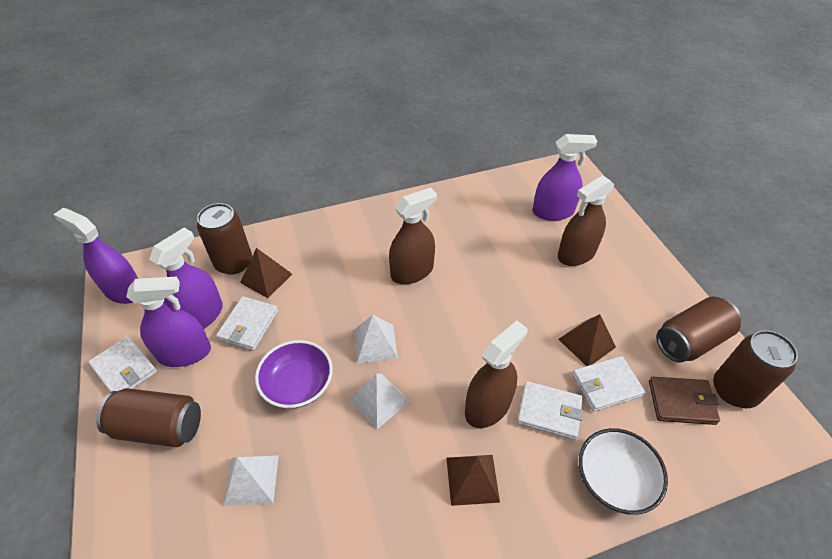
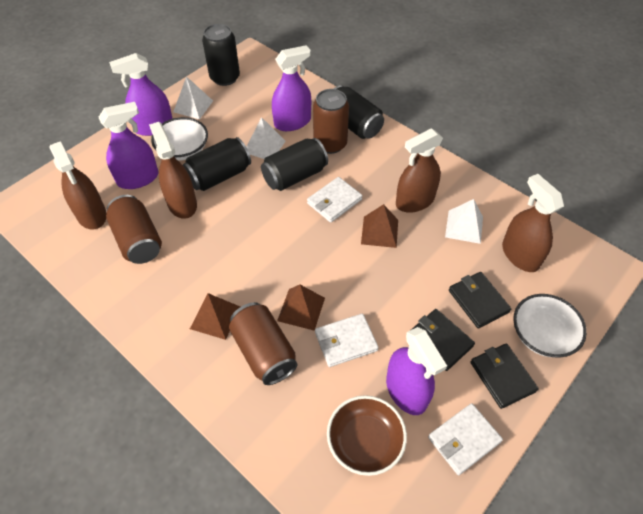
black can: none = 0 -> [183,137,251,191] [202,24,240,86] [261,138,328,191] [334,85,384,139] = 4
black wallet: none = 0 -> [411,309,475,371] [449,272,511,328] [470,343,539,409] = 3
brown bowl: none = 0 -> [327,395,407,476] = 1
brown can: [96,388,201,447] [197,203,252,275] [657,296,741,363] [713,330,798,408] = 4 -> [106,195,162,264] [229,302,298,385] [313,89,349,154] = 3
brown spray bottle: [389,187,437,284] [465,321,527,428] [558,175,615,266] = 3 -> [49,141,107,229] [149,122,197,219] [396,128,443,213] [502,174,564,272] = 4
brown wallet: [649,377,720,425] = 1 -> none = 0
purple bowl: [255,340,333,408] = 1 -> none = 0
white bowl: [579,428,668,515] = 1 -> [151,117,208,161] [513,294,587,358] = 2
white wallet: [88,336,157,392] [216,296,278,351] [517,381,583,440] [572,356,645,412] = 4 -> [307,177,362,223] [315,314,379,367] [428,403,503,475] = 3

